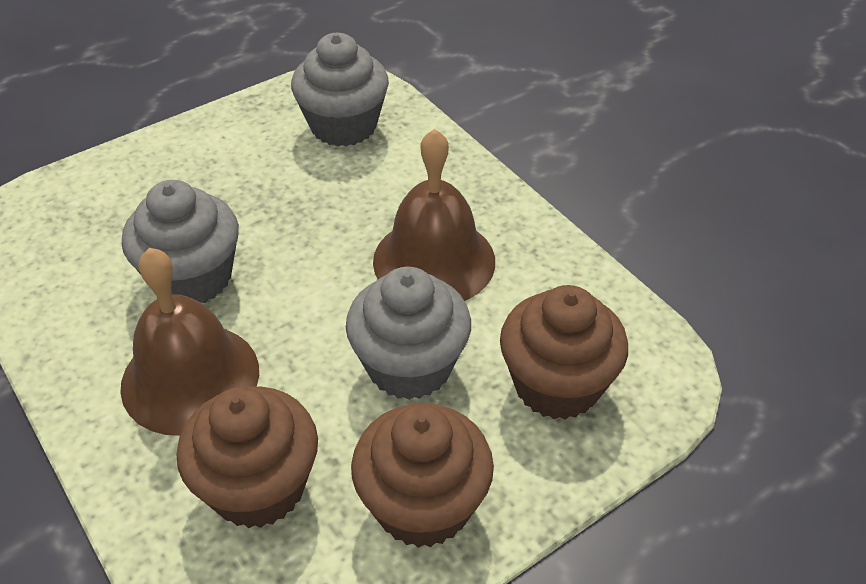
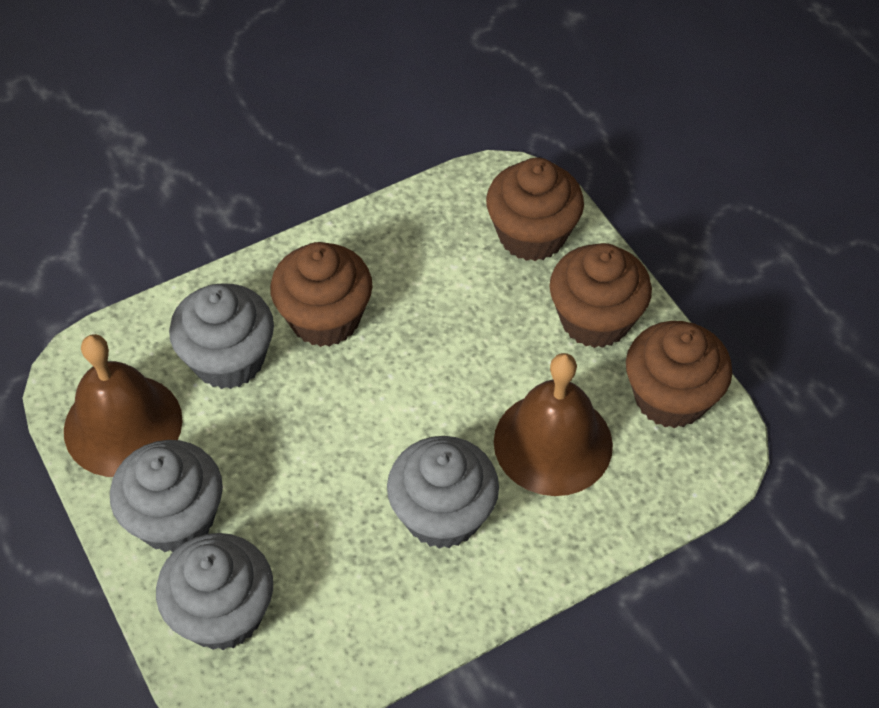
brown cupcake: [177,386,318,528] [351,403,494,548] [500,285,628,420] = 3 -> [270,242,373,347] [486,158,584,261] [549,243,652,348] [626,321,732,428] = 4
grey cupcake: [122,180,239,303] [291,33,389,147] [346,267,471,400] = 3 -> [110,440,223,552] [156,533,273,650] [169,283,274,389] [387,436,499,549] = 4

